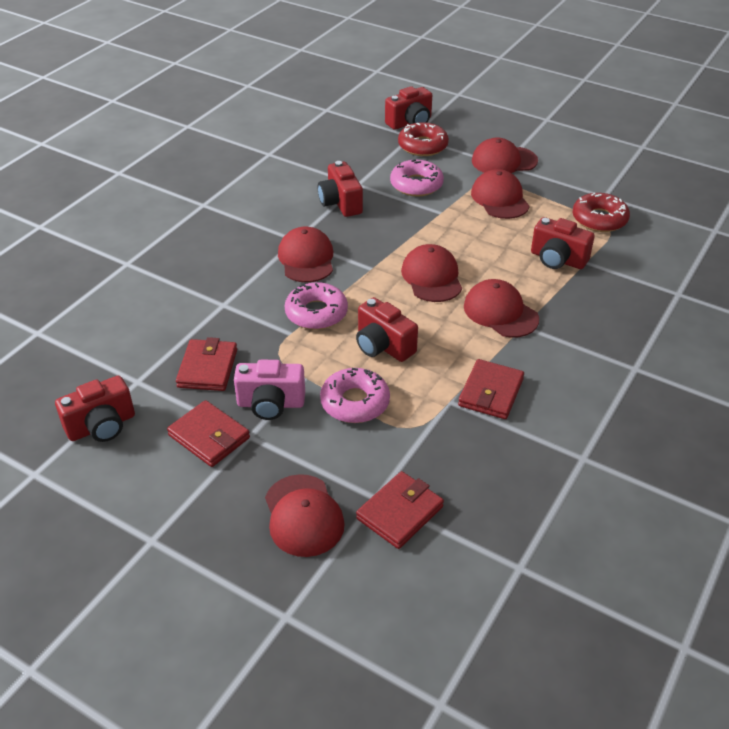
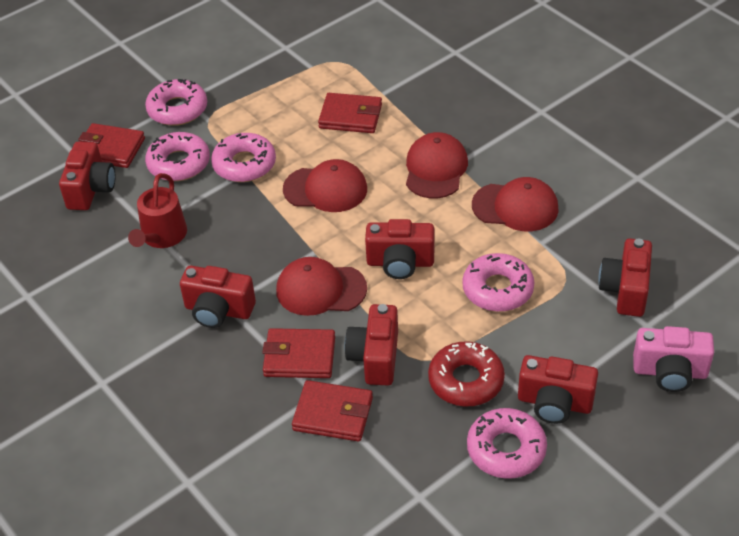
pink donut: [285,282,348,330] [320,368,390,423] [390,160,444,196] = 3 -> [145,79,207,126] [145,132,210,181] [211,133,276,182] [462,253,534,312] [467,408,547,479] = 5
red camera: [55,376,135,442] [318,161,363,217] [356,297,418,362] [385,86,432,130] [531,217,595,269] = 5 -> [59,141,115,210] [180,266,256,328] [345,304,398,386] [365,219,434,279] [518,355,598,424] [598,238,652,317] = 6
red cap: [265,474,345,557] [278,227,333,282] [401,244,462,302] [464,279,539,338] [471,169,530,219] [472,137,538,173] = 6 -> [276,257,367,316] [283,159,367,212] [406,132,468,199] [472,177,559,231] = 4
red donut: [398,122,449,156] [572,193,630,232] = 2 -> [428,341,505,406] = 1
red watering can: none = 0 -> [128,173,187,248] = 1

